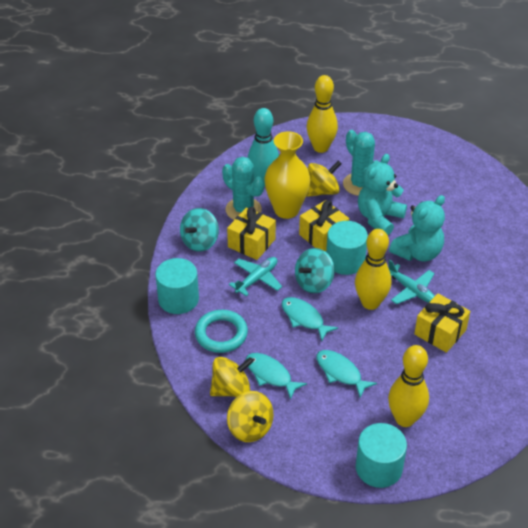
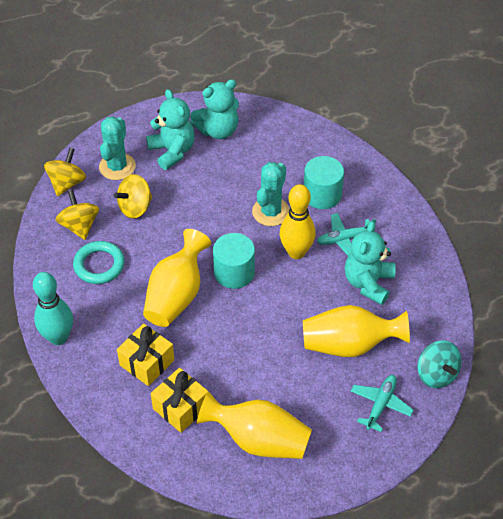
turquoise cylinder: [155,258,199,314] [326,221,368,275] [356,423,407,488] = 3 -> [213,233,255,289] [304,156,344,209] = 2
turquoise fish: [246,353,307,400] [282,297,338,341] [316,350,377,398] = 3 -> none = 0
turquoise spinning top: [180,208,219,252] [295,248,335,293] = 2 -> [417,340,462,388] = 1
turquoise teddy bear: [358,154,407,235] [389,195,445,261] = 2 -> [146,89,195,170] [190,79,239,139] [345,221,396,305] = 3
yellow bowling pin: [307,75,338,153] [355,229,391,310] [388,345,429,427] = 3 -> [280,184,316,259] = 1
yellow gift: [227,207,276,260] [299,200,349,251] [414,294,470,353] = 3 -> [117,324,175,386] [151,368,208,433] = 2
yellow vase: [264,131,310,219] = 1 -> [143,229,211,327] [197,391,312,459] [303,305,410,357] = 3

